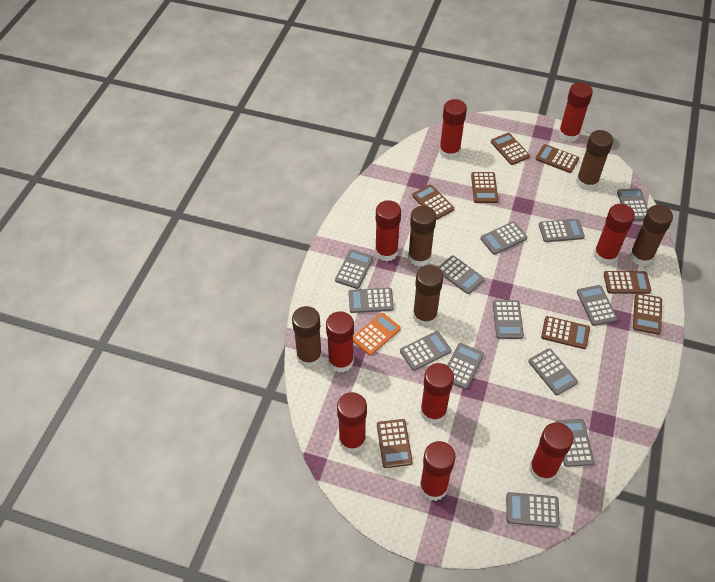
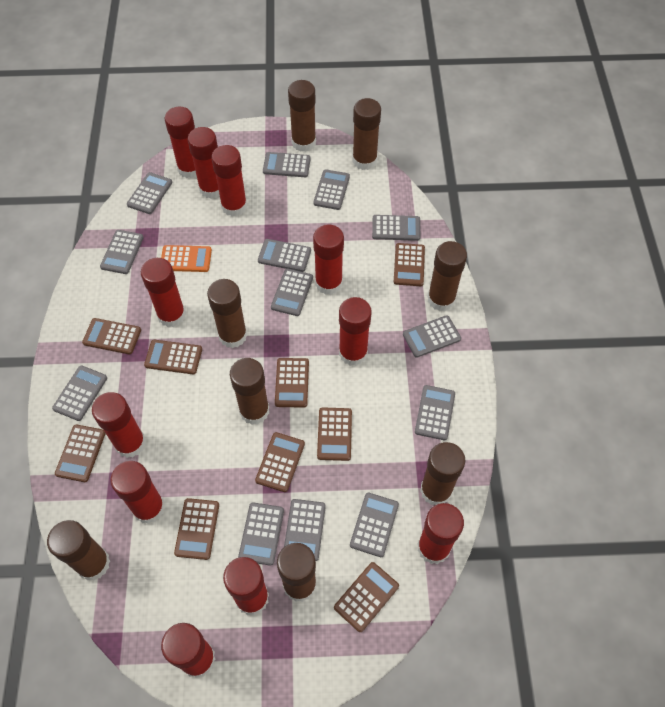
brown calculator: [377,419,413,468] [412,184,454,220] [471,172,498,203] [491,133,530,165] [536,144,579,173] [541,316,590,349] [604,271,651,294] [633,293,662,335] = 8 -> [55,424,106,482] [82,318,141,355] [144,340,202,374] [174,498,219,560] [255,432,305,492] [275,358,309,408] [317,407,352,461] [334,562,399,632] [394,243,425,286] = 9
brown glue stick: [292,306,322,367] [408,206,437,267] [413,265,443,326] [576,130,613,190] [629,205,673,266] = 5 -> [47,520,110,580] [207,279,247,348] [230,358,269,425] [277,543,317,602] [288,80,316,152] [352,98,381,170] [420,442,465,505] [428,241,467,311] = 8
red glue stick: [326,311,354,372] [337,392,367,453] [375,200,401,261] [420,363,454,424] [420,441,455,501] [439,99,467,159] [529,422,574,483] [558,82,593,142] [594,204,635,265] = 9 -> [92,392,146,458] [110,461,165,524] [141,258,186,327] [161,623,215,678] [165,107,197,178] [188,127,220,199] [211,145,247,217] [223,557,269,615] [313,224,344,295] [339,297,372,366] [418,503,464,564] = 11

